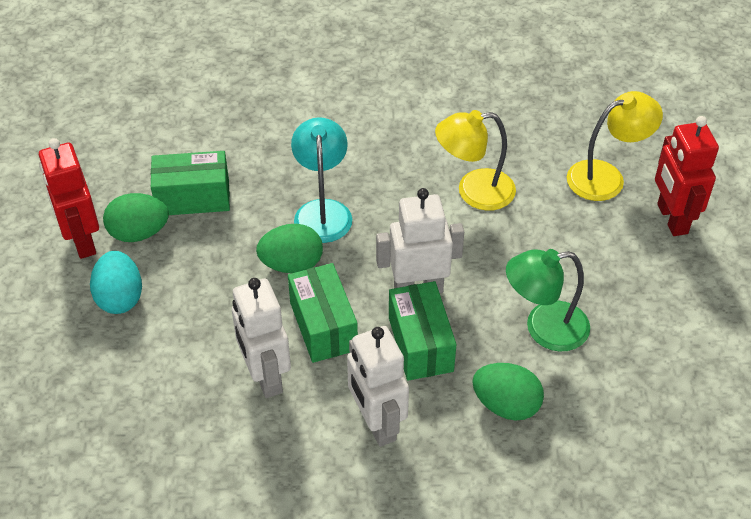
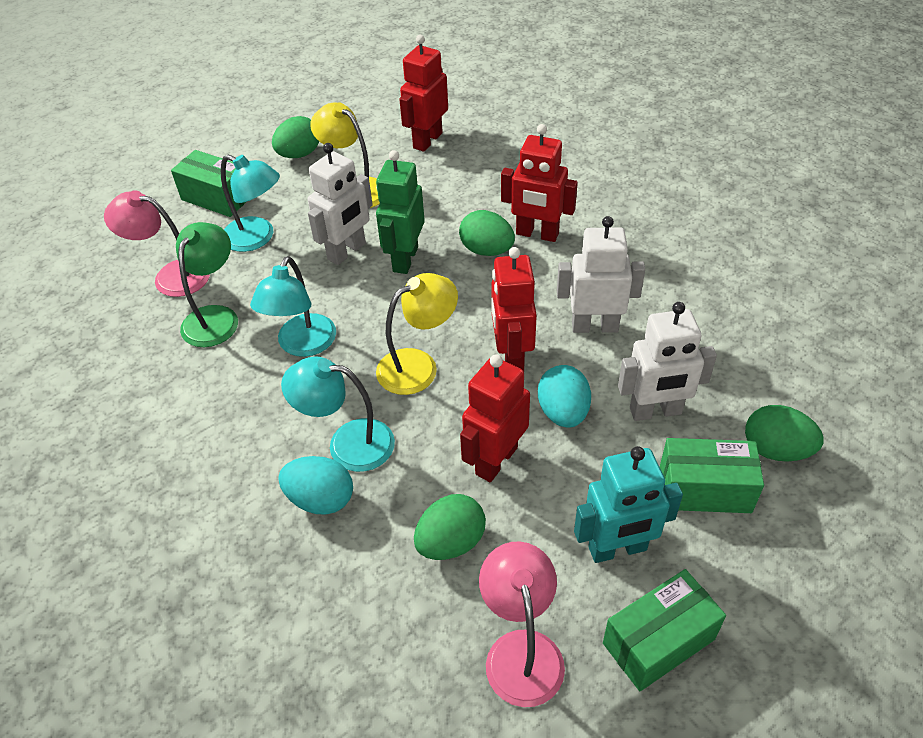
green egg: [103,193,169,242] [256,224,323,273] [472,363,544,421] = 3 -> [272,116,319,158] [414,494,486,560] [459,210,515,256] [745,405,824,461] = 4
green robot: none = 0 -> [376,150,425,274] = 1
pink lamp: none = 0 -> [104,190,210,297] [479,541,565,707] = 2
red robot: [39,138,99,259] [655,116,719,236] = 2 -> [399,35,448,152] [460,354,530,482] [491,247,537,371] [501,124,578,242] = 4
turquoise egg: [90,251,142,314] = 1 -> [278,456,353,515] [538,365,591,428] = 2
turquoise lamp: [291,117,352,243] = 1 -> [221,155,280,252] [250,256,336,357] [281,356,395,472] = 3
turquoise robot: none = 0 -> [574,446,683,563] = 1

